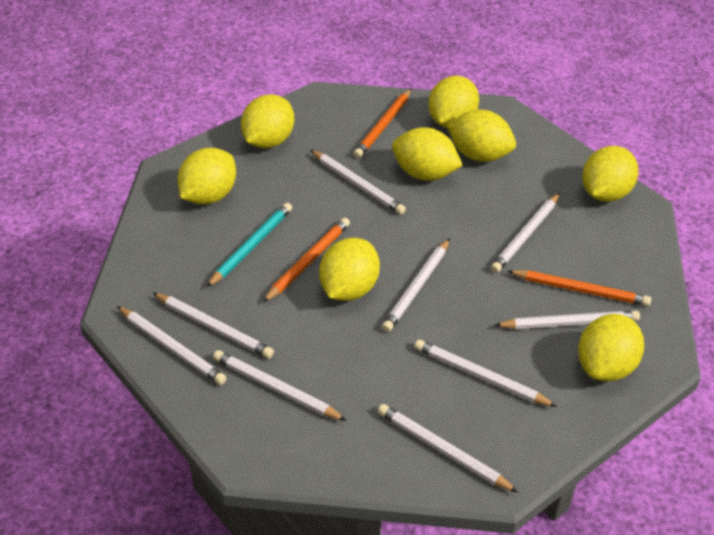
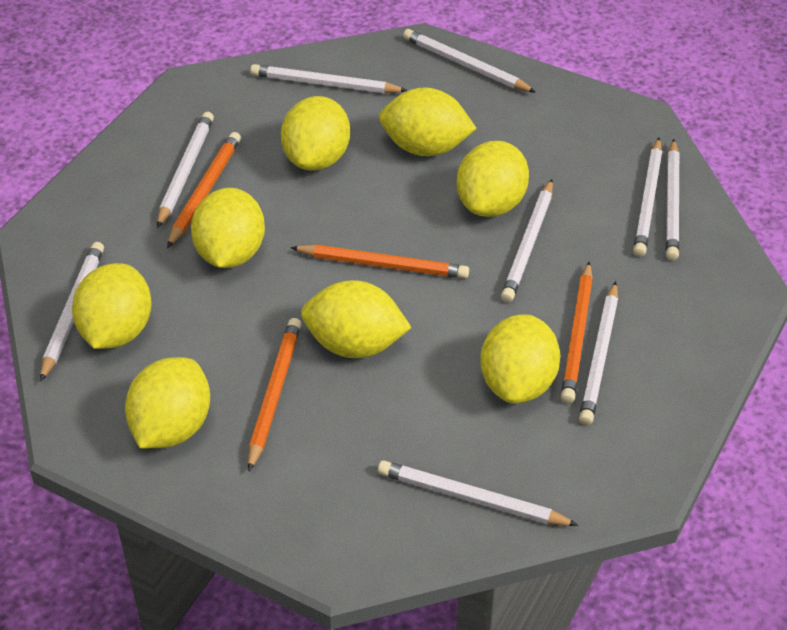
orange pencil: [263,218,350,303] [353,89,411,158] [507,270,651,306] = 3 -> [167,132,241,248] [248,318,301,472] [290,245,469,279] [561,262,593,403] = 4
turquoise pencil: [206,202,292,288] = 1 -> none = 0

